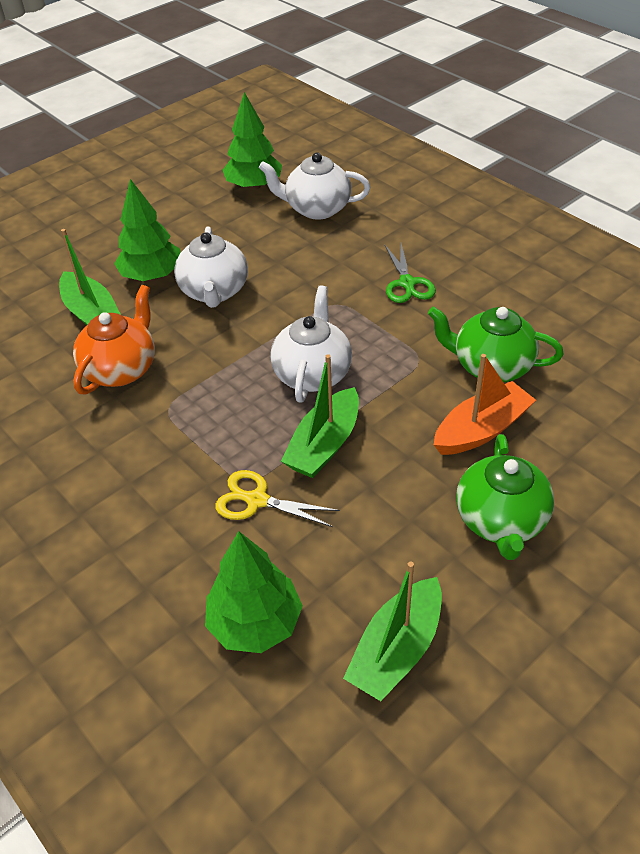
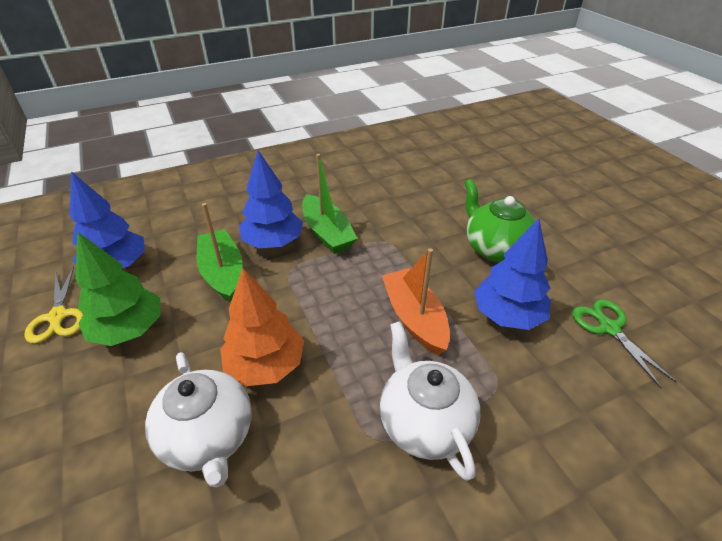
blue tree: none = 0 -> [70,171,145,269] [239,150,303,248] [474,218,551,330] = 3
green boat: [59,229,121,325] [281,354,359,478] [343,562,442,701] = 3 -> [197,203,243,302] [302,154,358,254] = 2
green teapot: [428,307,564,382] [456,434,554,560] = 2 -> [465,179,535,262] = 1
green tree: [114,179,181,281] [205,531,303,653] [223,92,282,190] = 3 -> [75,232,160,346] = 1
orange teapot: [73,285,155,395] = 1 -> none = 0
orange tree: none = 0 -> [220,268,304,386] = 1
white teapot: [174,226,248,308] [259,152,370,220] [270,285,352,403] = 3 -> [145,352,252,488] [380,321,480,481] = 2

